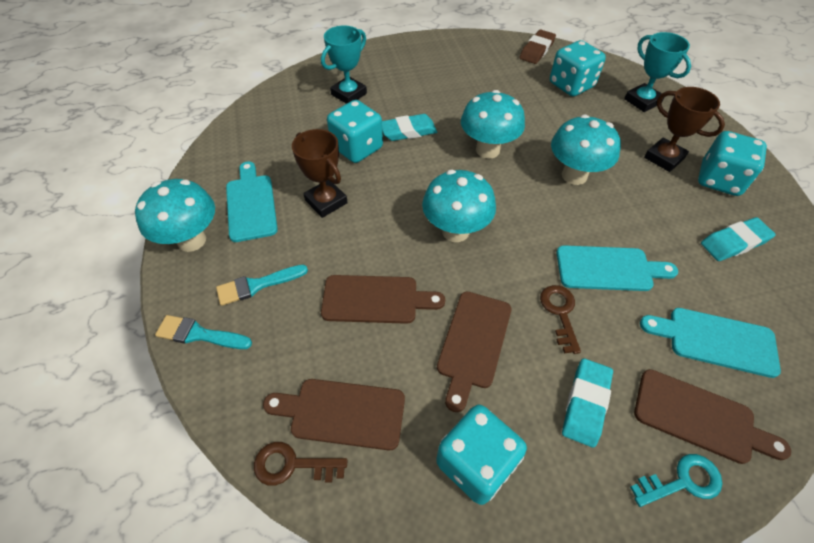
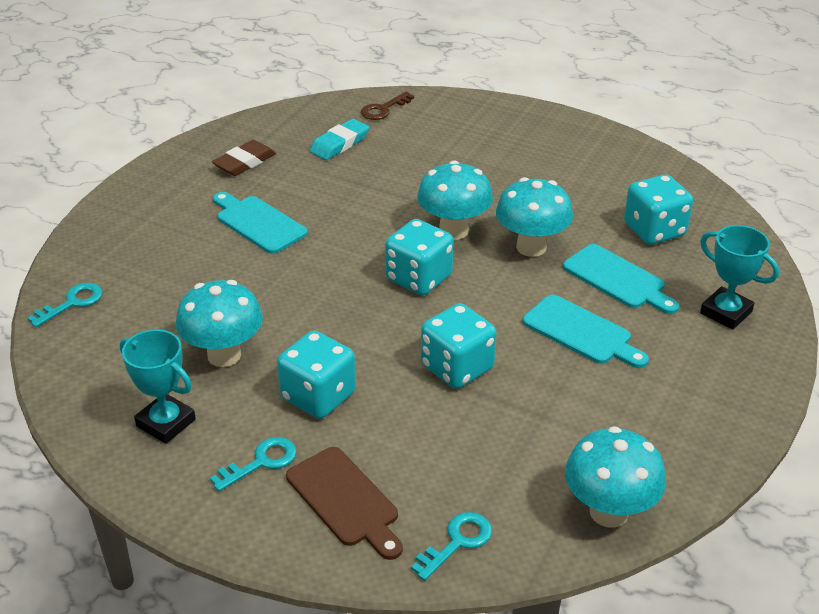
brown cutting board: [263,379,405,450] [321,275,445,324] [437,292,511,412] [634,369,791,464] = 4 -> [286,447,403,560] = 1
brown key: [254,442,347,486] [540,285,581,354] = 2 -> [361,92,414,120] = 1
brown trophy: [292,129,348,218] [644,87,725,172] = 2 -> none = 0
turquoise brush: [155,315,252,349] [216,265,308,306] = 2 -> none = 0
turquoise eraser: [382,114,437,141] [562,358,613,448] [701,217,776,261] = 3 -> [310,119,369,160] = 1
turquoise key: [630,454,722,507] = 1 -> [28,283,103,328] [210,437,297,492] [411,512,492,581] = 3

